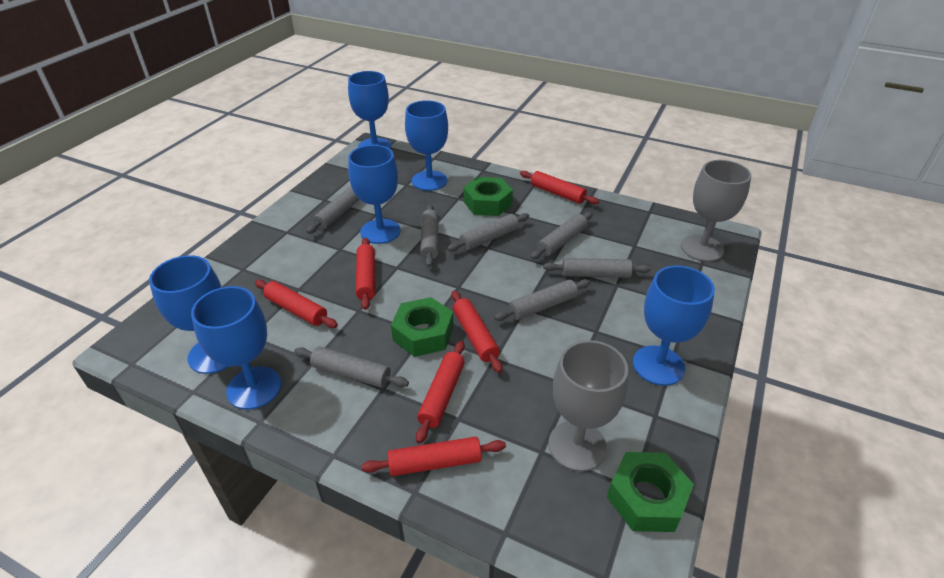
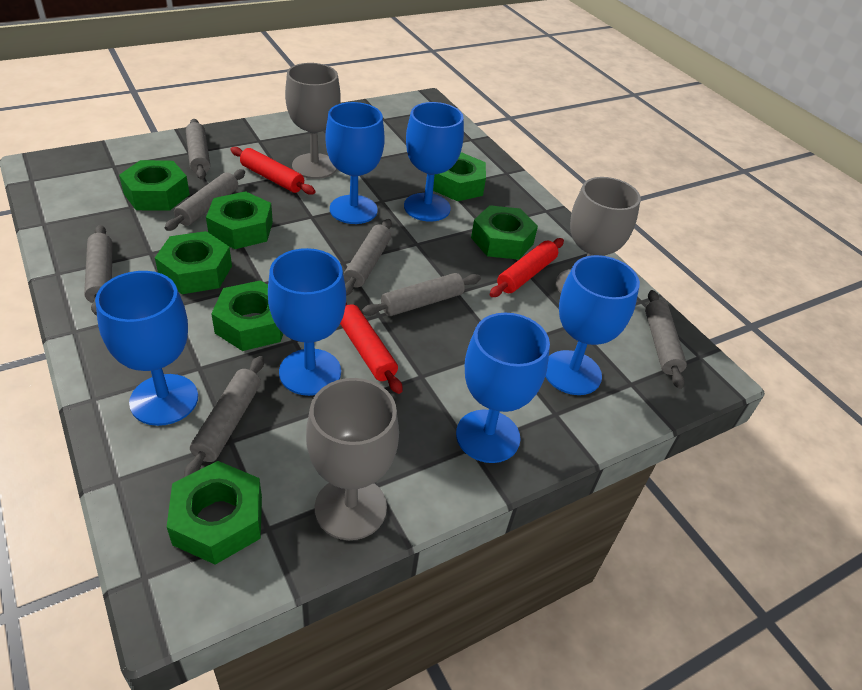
green nut: [391,297,454,357] [464,177,513,216] [607,452,694,532] = 3 -> [119,160,190,211] [155,231,232,294] [167,461,262,565] [206,191,273,249] [211,280,283,351] [433,152,486,201] [471,205,538,260] = 7
grey goblet: [549,340,628,472] [681,160,751,262] = 2 -> [285,63,341,179] [306,378,399,540] [556,177,641,293] = 3
red rolling pin: [255,280,338,328] [356,238,375,310] [361,437,506,476] [416,341,465,444] [451,291,502,373] [520,171,599,204] = 6 -> [231,147,315,195] [340,303,403,394] [490,238,564,297] = 3

